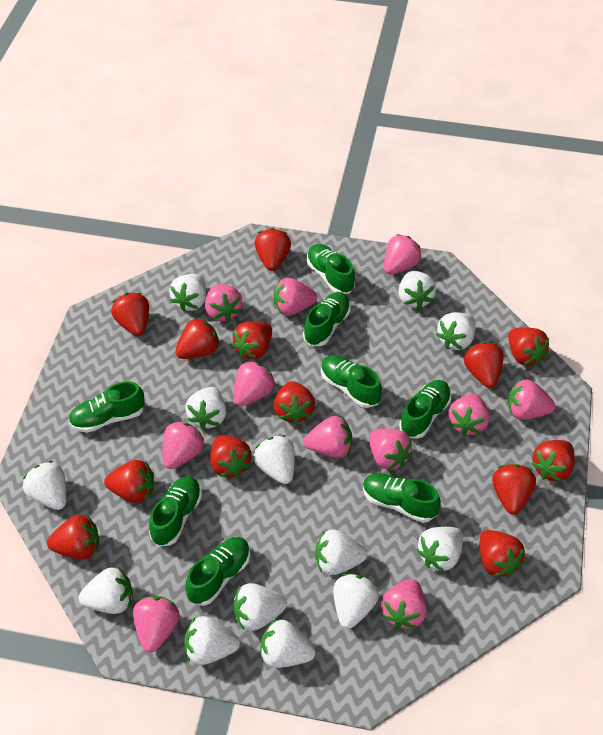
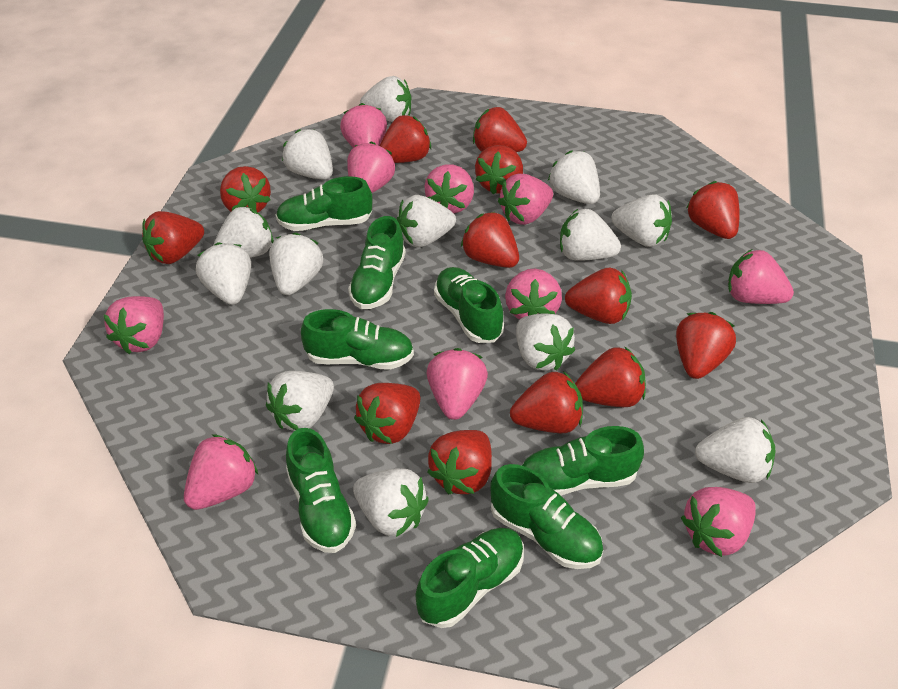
pink strawberry: [133,596,180,652] [162,421,205,469] [205,284,243,322] [234,361,275,406] [274,278,317,316] [303,416,352,458] [369,429,413,470] [381,579,427,629] [384,234,422,275] [448,394,489,436] [507,379,555,420] = 11 -> [103,296,164,354] [184,434,258,510] [340,103,387,148] [347,142,395,193] [424,164,474,213] [427,348,488,420] [498,174,553,225] [505,269,562,319] [681,487,756,557] [728,249,794,304] = 10

